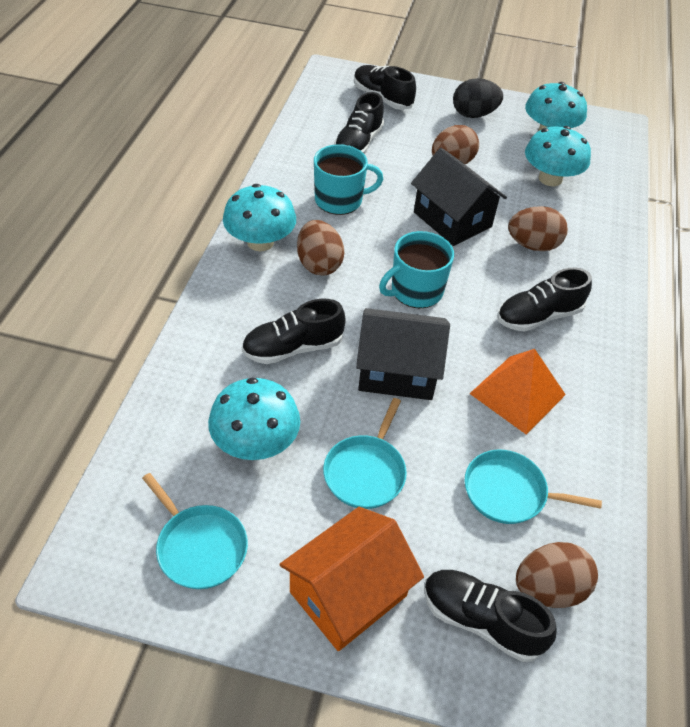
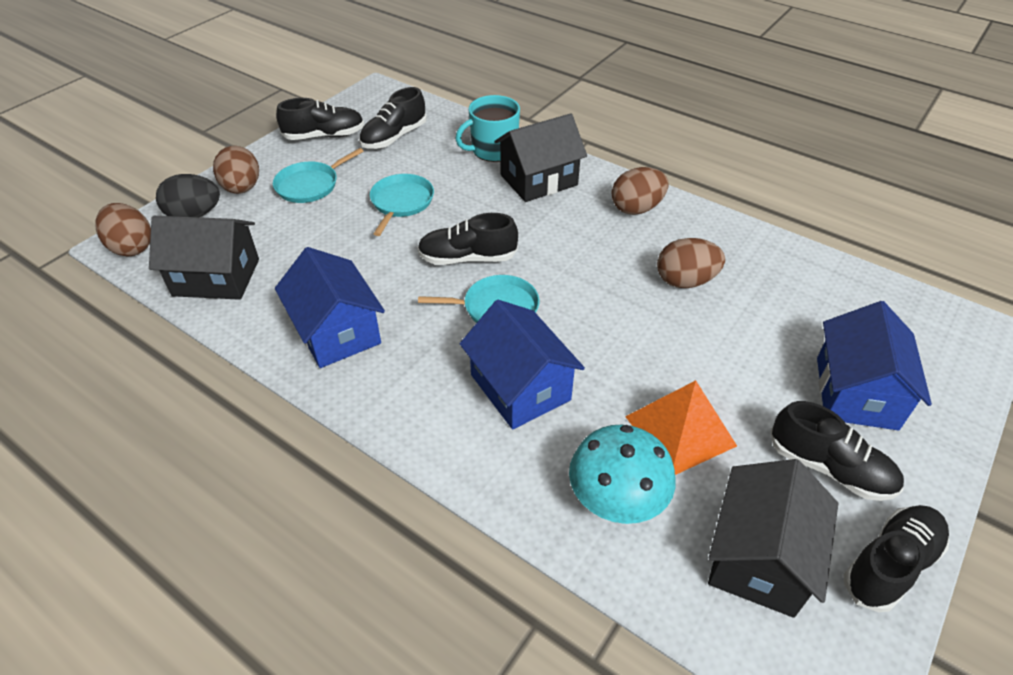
black house: [356,308,450,400] [411,148,507,246] = 2 -> [149,216,259,300] [494,113,587,202] [708,459,838,618] = 3
blue house: none = 0 -> [275,247,385,368] [459,300,585,430] [817,301,932,430] = 3
orange house: [280,507,424,651] = 1 -> none = 0
turquoise mug: [314,144,383,215] [379,231,454,308] = 2 -> [455,95,520,162] = 1
turquoise mushroom: [208,378,300,460] [223,184,296,251] [525,82,587,131] [525,126,591,186] = 4 -> [569,425,676,524] = 1

